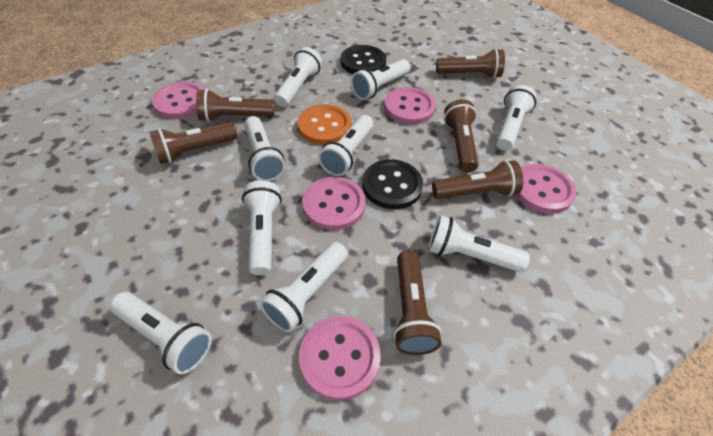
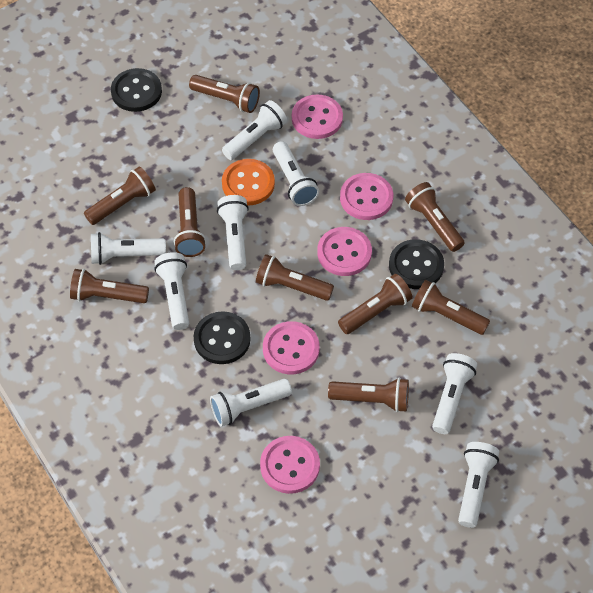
black button: [341,45,386,74] [362,159,423,209] = 2 -> [111,68,162,112] [194,311,251,364] [389,239,444,289] = 3
brown flashlight: [149,122,237,164] [196,89,274,122] [393,250,442,355] [432,160,523,199] [436,49,505,78] [444,99,478,173] = 6 -> [70,269,149,303] [84,167,156,225] [174,187,206,257] [189,75,260,113] [256,254,334,301] [328,378,409,412] [338,274,413,334] [405,182,464,252] [412,280,490,335] = 9
white flashlight: [110,292,212,374] [242,181,282,275] [244,116,285,181] [259,242,348,333] [274,47,322,107] [318,115,374,176] [351,59,410,100] [428,215,530,272] [496,85,537,150] = 9 -> [91,232,166,265] [154,252,189,330] [210,379,292,427] [217,195,249,270] [222,100,287,160] [273,141,319,206] [432,353,477,434] [458,442,499,528] = 8

